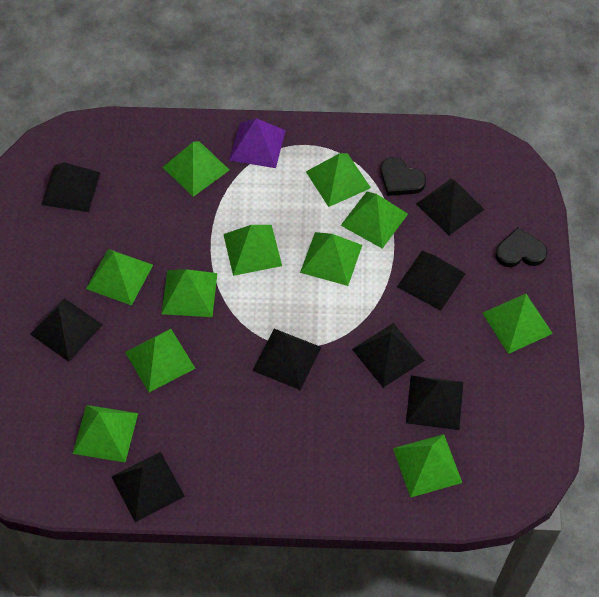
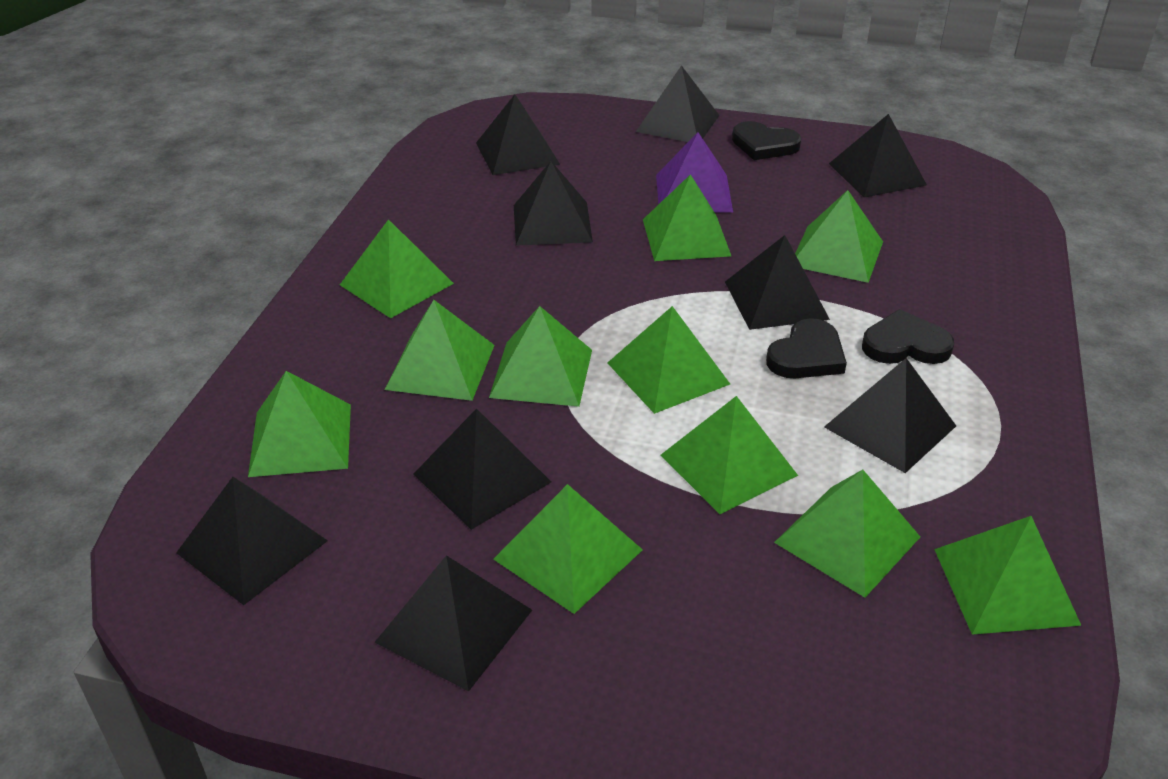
black heart: [381,157,426,196] [495,227,547,267] = 2 -> [732,121,801,160] [766,318,847,378] [862,309,954,364] = 3
black pyramid: [30,298,103,362] [41,162,101,212] [111,452,185,522] [253,329,321,390] [352,323,425,388] [397,251,465,311] [406,375,463,430] [416,178,485,235] = 8 -> [176,477,328,605] [375,555,532,691] [413,408,551,530] [476,94,560,175] [514,161,593,246] [636,65,720,142] [725,235,830,330] [824,358,956,473] [829,114,927,198] = 9

